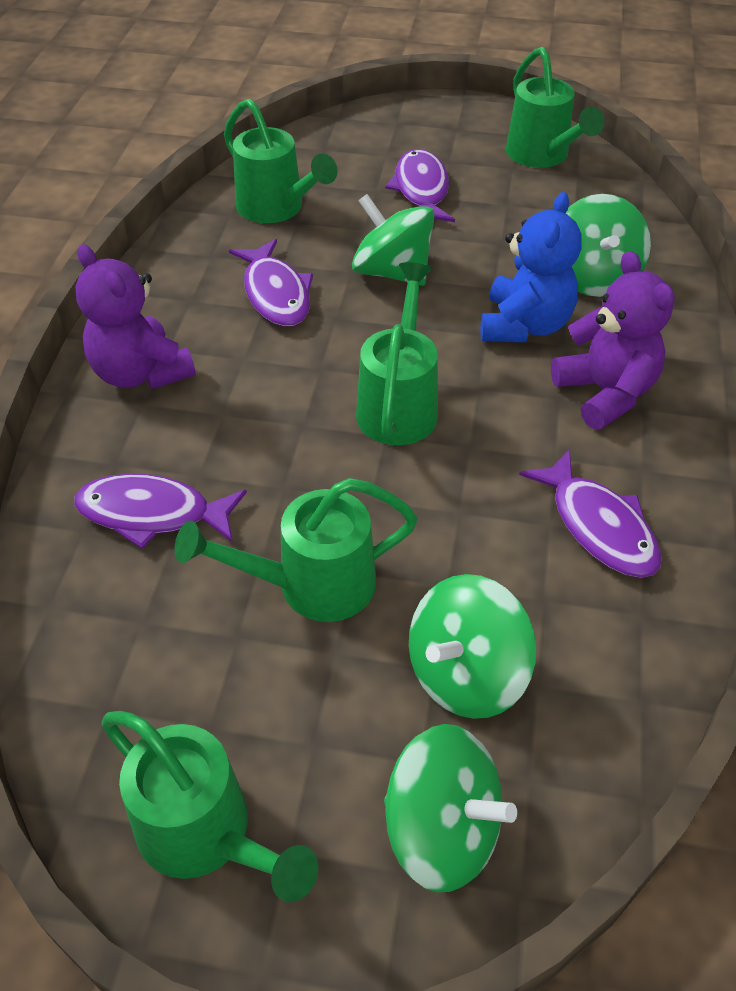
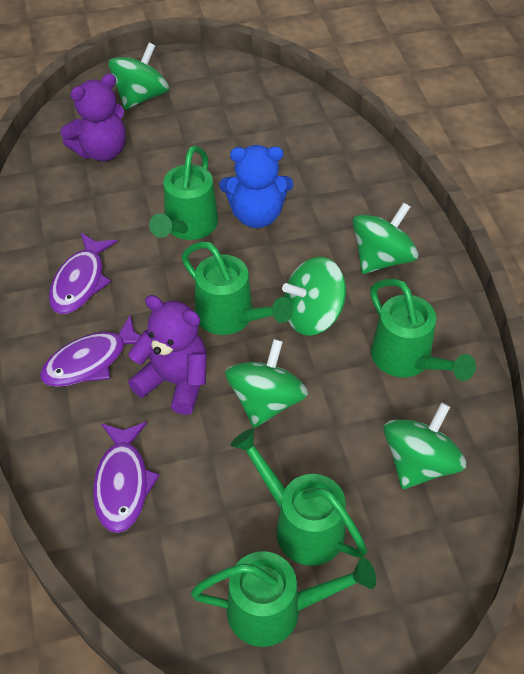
green spinning top: [352,194,435,286] [384,724,517,892] [409,574,537,719] [566,194,651,297] = 4 -> [108,43,169,110] [225,339,308,428] [282,257,346,336] [352,202,418,274] [384,402,466,489] = 5
purple fish: [74,474,247,549] [229,239,313,326] [385,149,455,222] [519,449,662,578] = 4 -> [40,316,141,387] [49,233,117,314] [93,422,160,533] = 3

